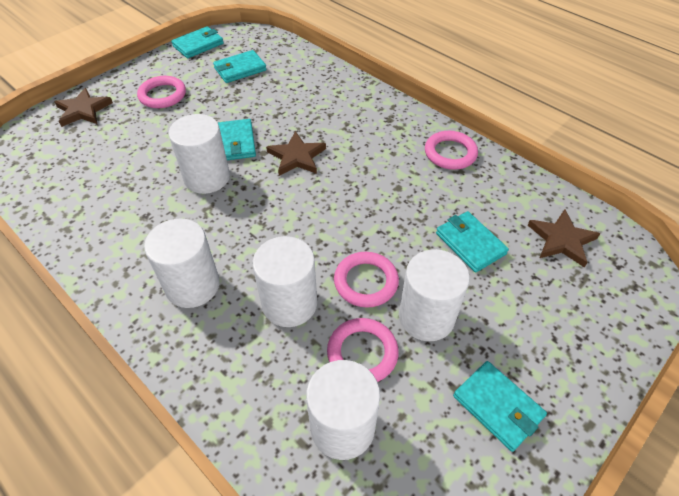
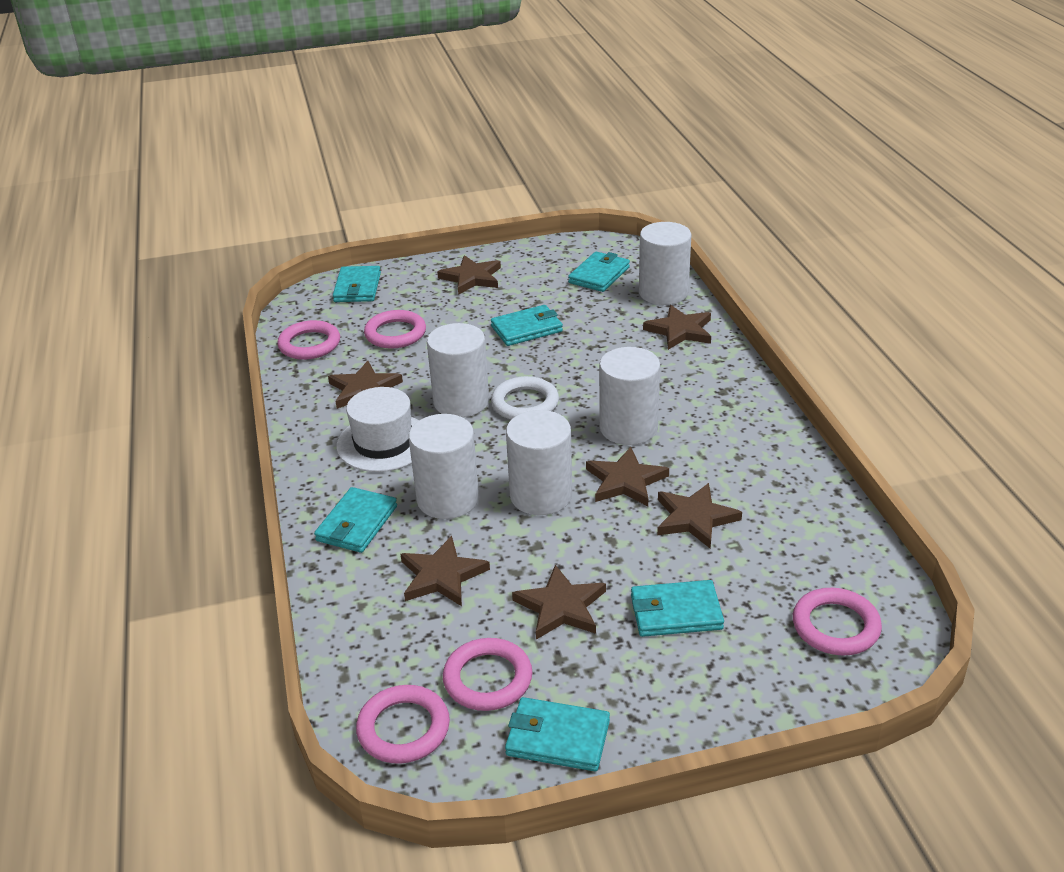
brown star: [54,88,113,127] [266,131,326,176] [528,210,600,268] = 3 -> [328,361,403,409] [400,536,490,606] [437,255,501,295] [512,565,606,640] [586,447,669,506] [643,305,711,350] [657,483,742,549] = 7
pink ring: [137,76,186,108] [327,318,399,382] [334,252,399,308] [425,131,478,170] = 4 -> [277,320,340,360] [356,685,450,764] [364,310,426,349] [443,638,532,711] [793,588,882,656] = 5
turquoise wallet: [171,26,224,58] [213,50,267,83] [217,119,256,160] [436,211,509,273] [453,361,547,452] = 5 -> [314,487,397,553] [333,266,381,302] [491,305,563,346] [505,697,610,771] [568,251,630,292] [631,580,724,637] = 6
white hat: none = 0 -> [336,387,419,472] = 1
white ring: none = 0 -> [491,376,559,420] = 1

